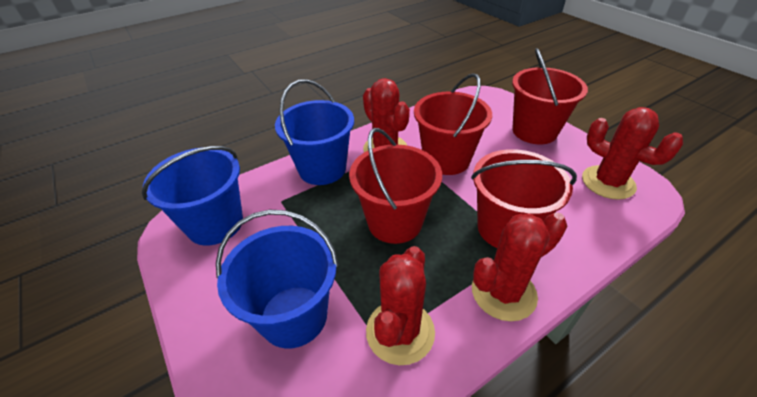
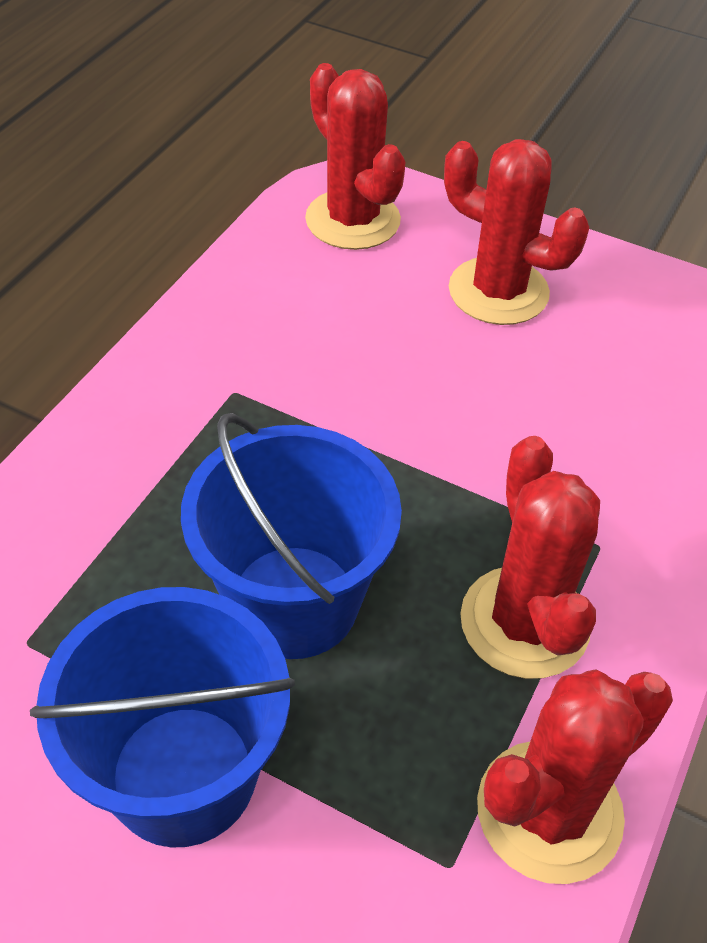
blue bucket: [142,146,243,245] [216,210,339,348] [275,79,354,185] = 3 -> [30,587,295,848] [181,413,402,659] = 2
red bucket: [349,128,442,244] [414,73,492,175] [471,149,577,248] [512,48,588,145] = 4 -> none = 0

